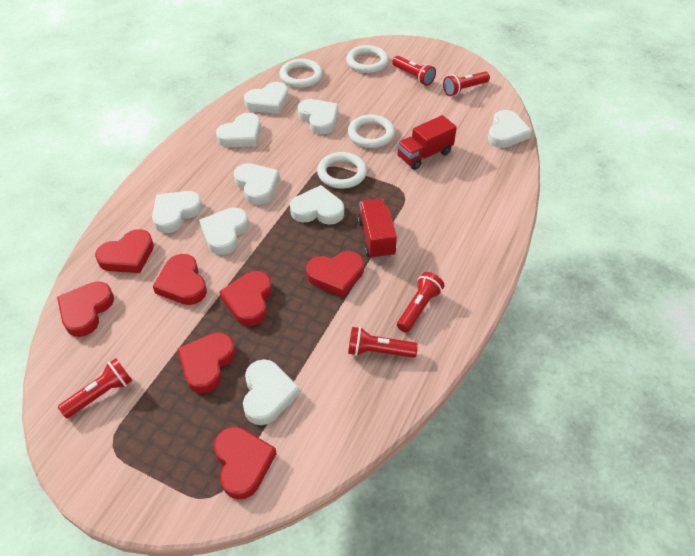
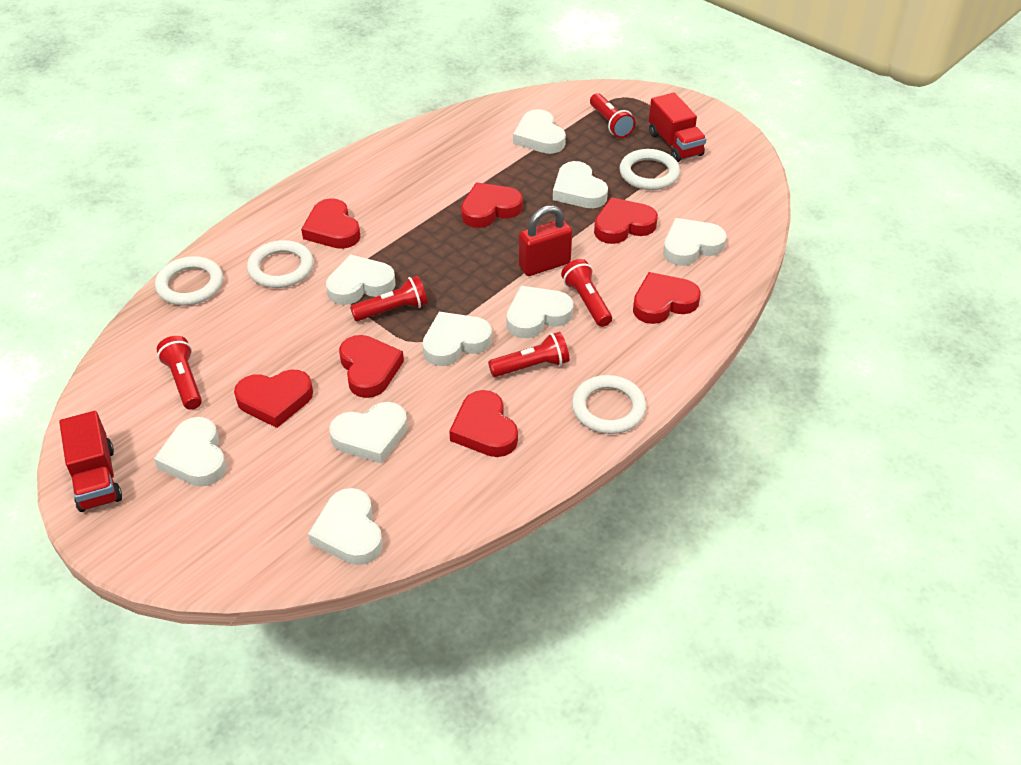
red padlock: none = 0 -> [519,205,572,276] = 1

